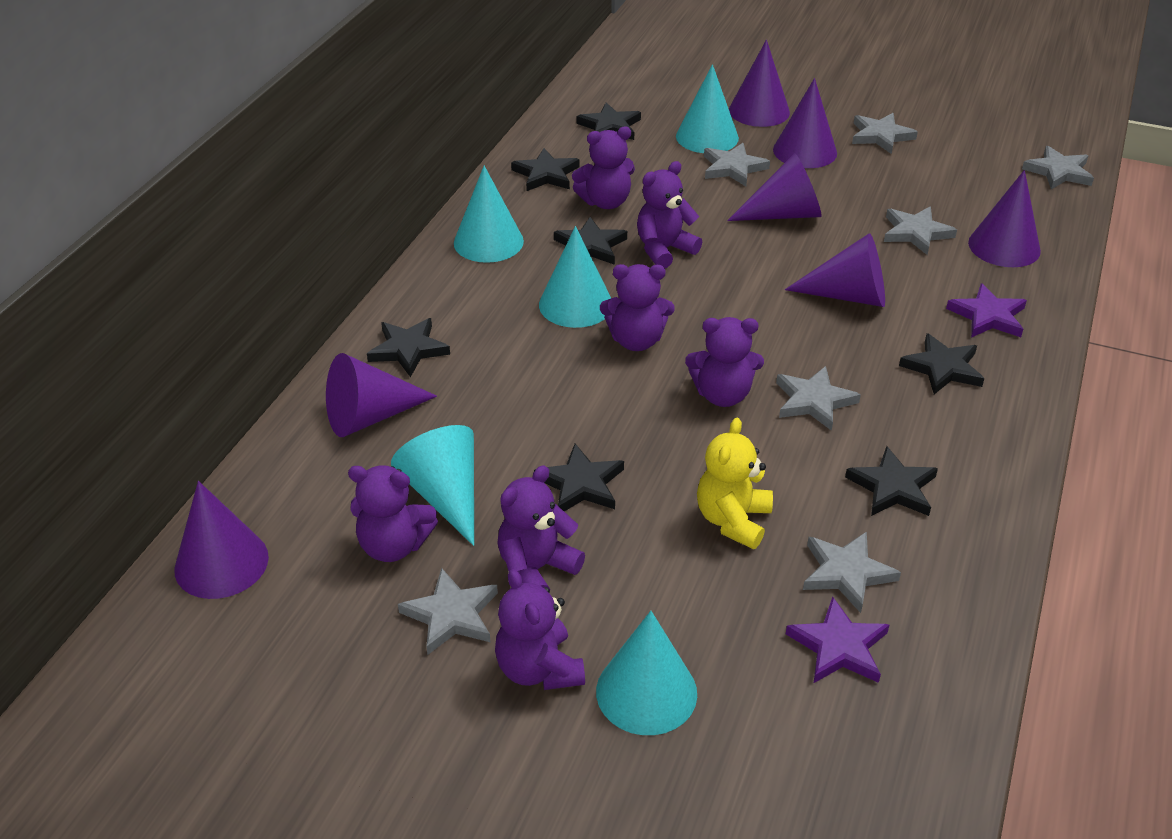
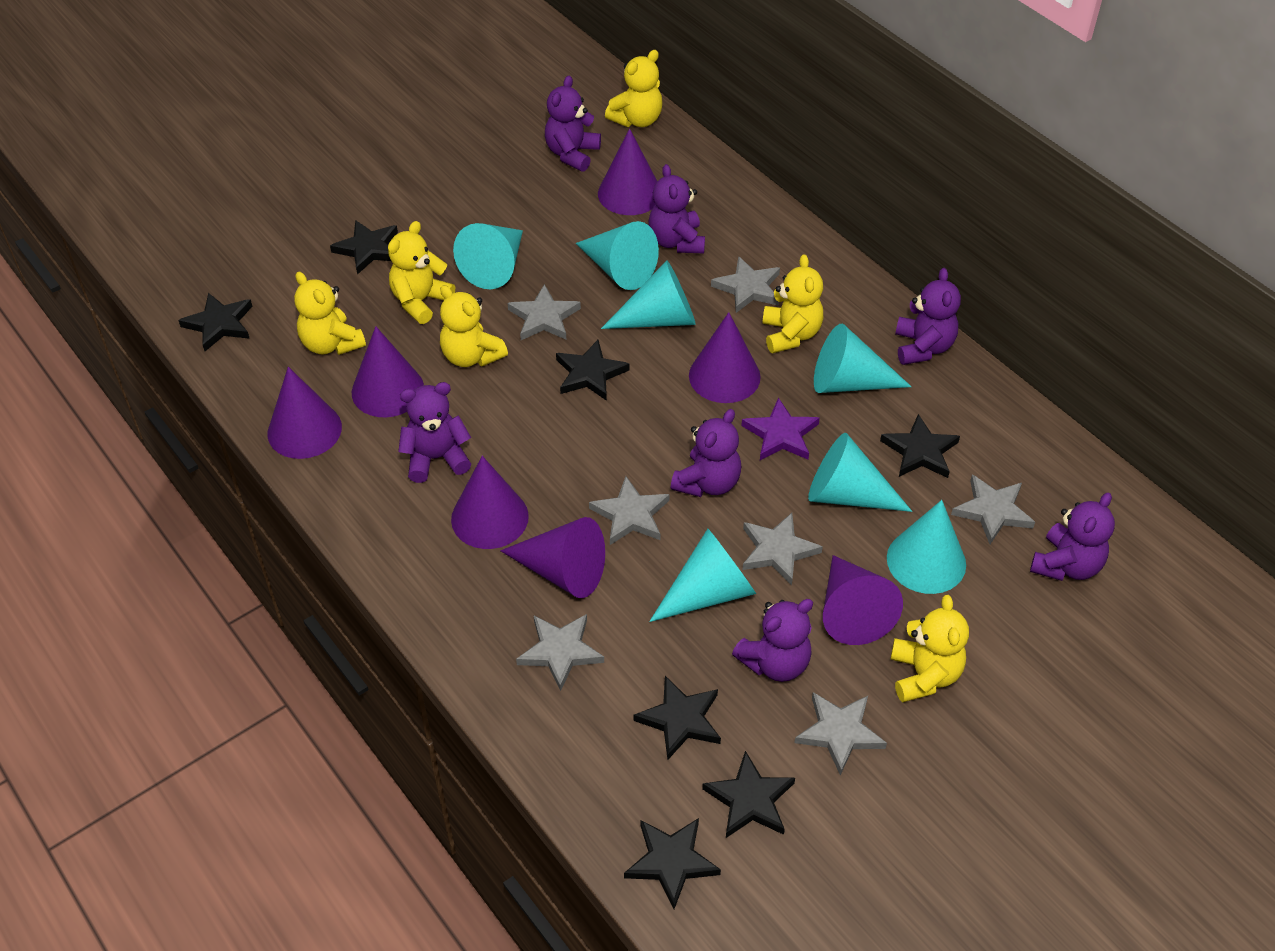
purple star: [786,596,889,683] [946,283,1027,338] = 2 -> [741,397,820,460] = 1
turquoise cone: [391,425,474,546] [454,166,524,263] [539,226,611,328] [596,611,697,735] [676,64,739,153] = 5 -> [453,223,523,289] [576,221,659,290] [601,260,696,329] [649,529,756,622] [808,433,912,512] [814,324,912,393] [887,500,966,594] = 7
yellow teddy bear: [697,418,773,549] = 1 -> [294,271,366,355] [388,221,455,324] [440,285,508,367] [605,50,663,127] [762,254,823,353] [891,595,969,702] = 6

